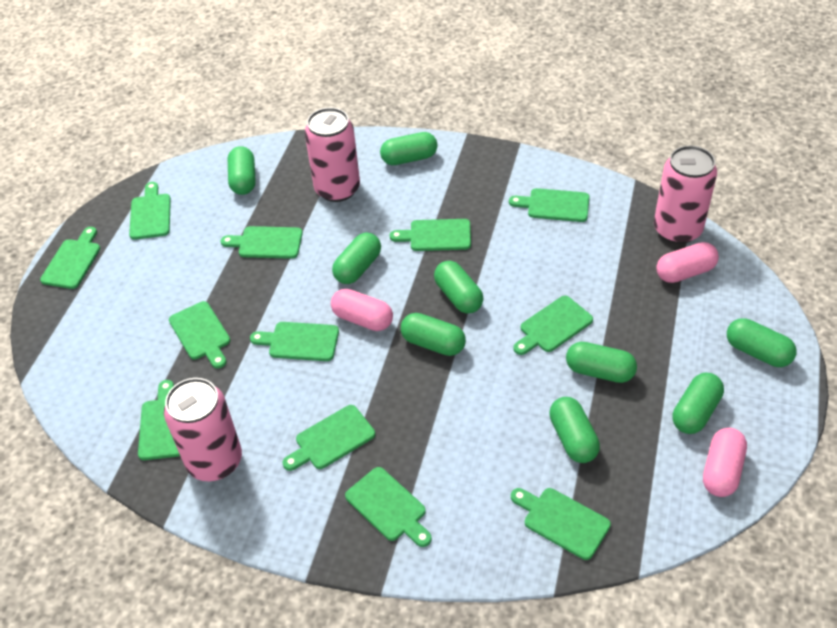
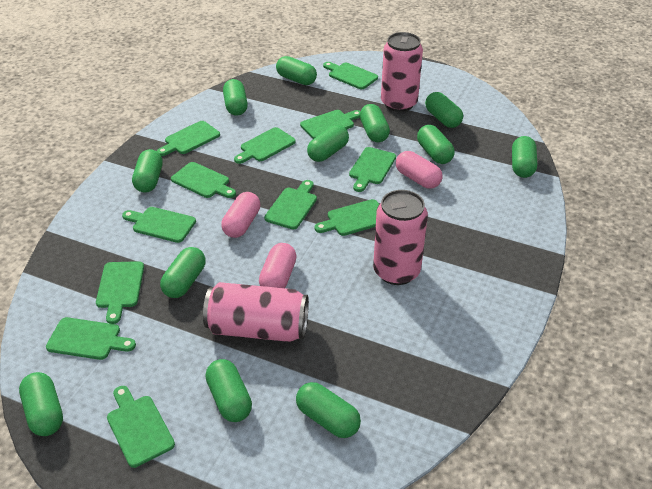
green capsule: [228,146,256,195] [332,233,381,284] [380,132,437,165] [401,313,466,356] [434,261,483,314] [549,397,600,463] [566,342,637,383] [673,373,724,434] [727,318,796,367] = 9 -> [19,372,63,436] [132,149,163,193] [160,247,206,298] [206,359,252,422] [223,79,248,116] [276,56,317,85] [296,382,361,438] [307,125,349,162] [360,104,390,142] [417,125,455,164] [425,92,463,128] [512,136,537,178] = 12

